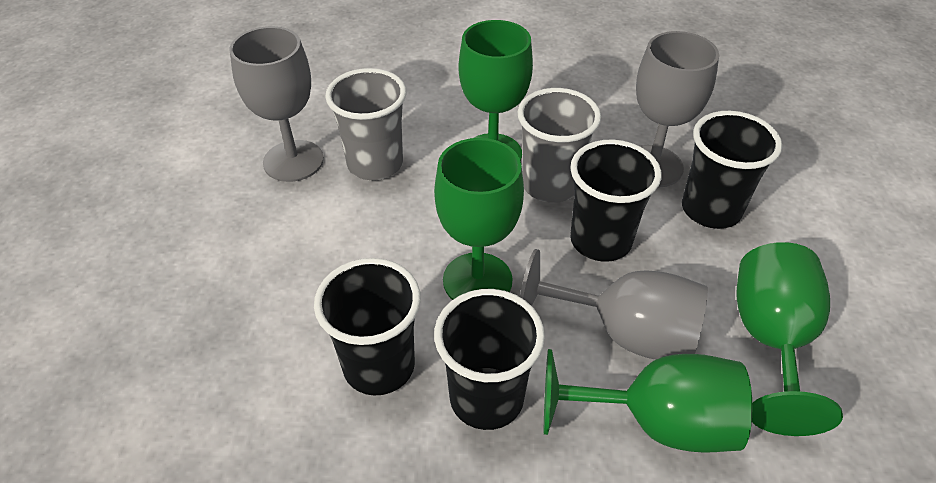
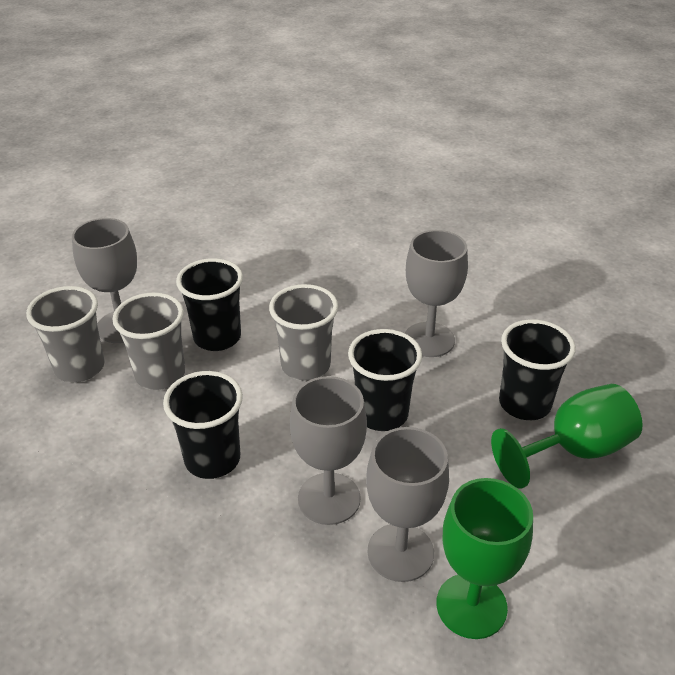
green goblet: [434,138,524,300] [459,20,533,161] [544,349,752,453] [736,242,843,436] = 4 -> [436,478,533,639] [491,384,643,489] = 2
grey cup: [325,68,406,181] [517,88,601,203] = 2 -> [26,286,105,382] [112,292,185,390] [269,284,338,381] = 3
grey goblet: [229,26,324,182] [520,249,708,360] [636,31,719,187] = 3 -> [72,218,137,343] [290,376,367,525] [366,427,449,582] [405,230,468,357] = 4

